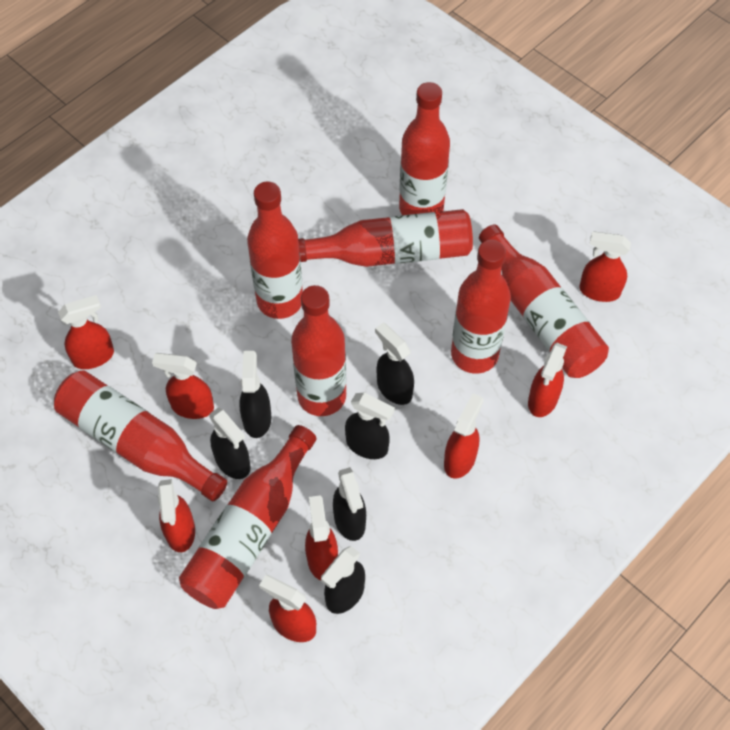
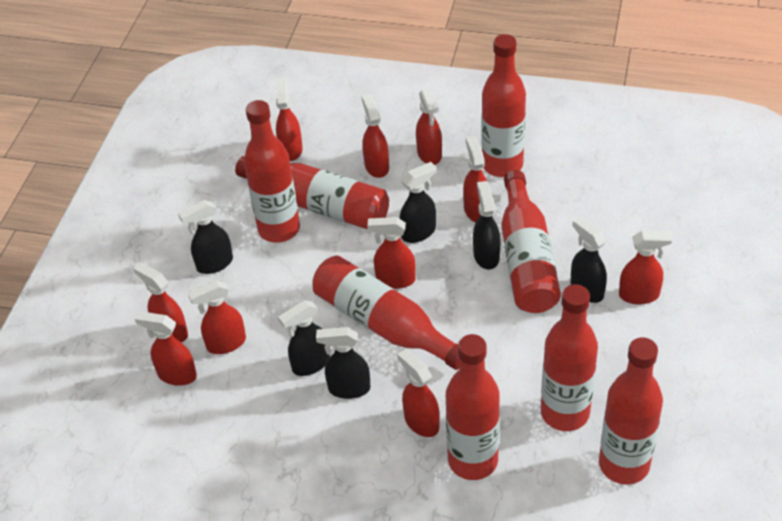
red spray bottle: [58,295,114,369] [152,353,214,419] [158,479,195,552] [259,575,316,642] [305,496,338,580] [444,393,484,479] [528,343,567,417] [580,232,631,302] = 8 -> [133,263,188,342] [135,311,197,386] [188,280,246,354] [276,77,303,161] [361,94,389,178] [367,217,416,289] [397,349,440,437] [416,89,442,165] [463,136,487,222] [619,231,673,304] = 10

